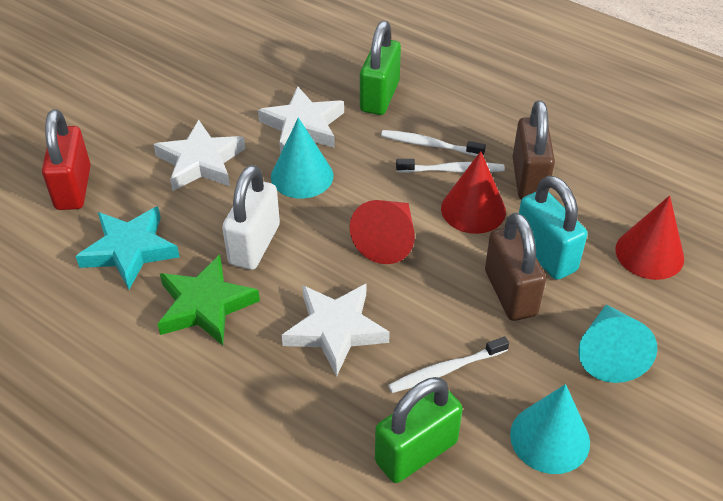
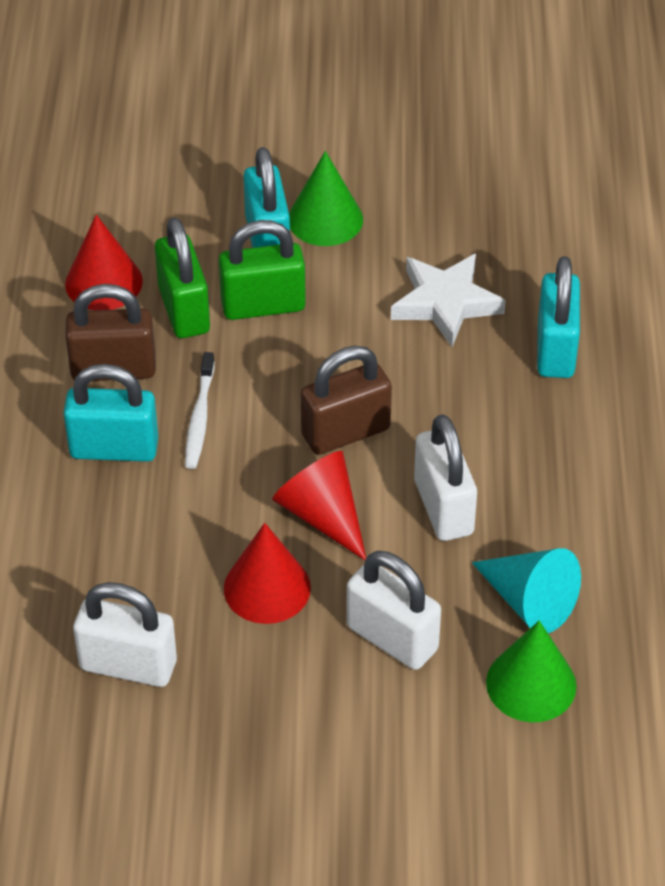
green cone: none = 0 -> [289,151,363,246] [486,620,576,722] = 2
green star: [158,254,260,345] = 1 -> none = 0
red padlock: [42,109,91,210] = 1 -> none = 0
turquoise cone: [271,117,333,199] [510,384,590,474] [578,304,657,383] = 3 -> [472,548,581,633] = 1
turquoise padlock: [519,176,587,280] = 1 -> [64,364,158,462] [244,147,290,248] [537,256,580,378] = 3
turquoise star: [75,206,180,289] = 1 -> none = 0
white padlock: [222,165,280,270] = 1 -> [73,582,177,687] [346,551,441,670] [414,414,477,541] = 3
white star: [153,120,245,191] [258,86,344,154] [281,284,390,376] = 3 -> [391,254,506,347] = 1
white toothbrush: [381,130,486,156] [388,337,509,393] [396,159,505,173] = 3 -> [185,352,215,469] = 1

